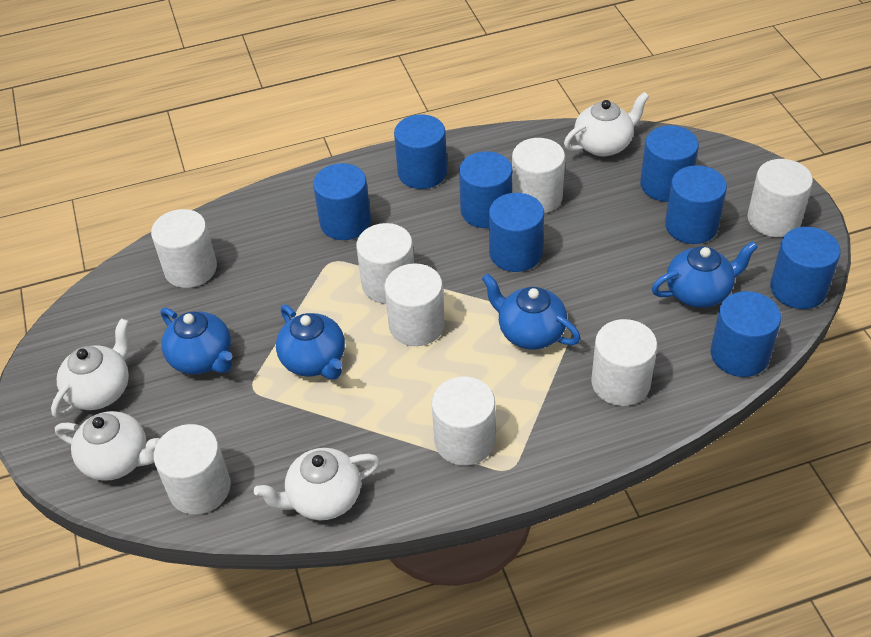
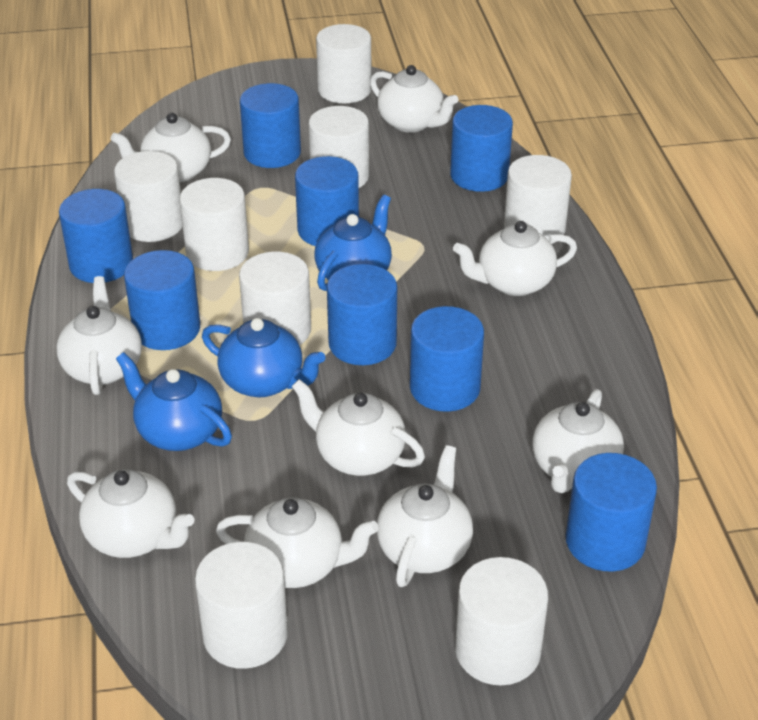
blue teapot: [160,307,232,374] [276,305,345,380] [482,273,581,350] [652,241,758,308] = 4 -> [116,352,232,451] [202,318,325,397] [314,195,392,291] = 3
white teapot: [51,319,130,419] [55,411,160,481] [254,448,380,520] [564,92,649,156] = 4 -> [57,276,142,395] [67,469,195,558] [111,113,231,182] [216,497,379,588] [291,379,425,476] [370,65,459,133] [377,445,473,587] [453,221,577,296] [532,389,624,493] = 9

